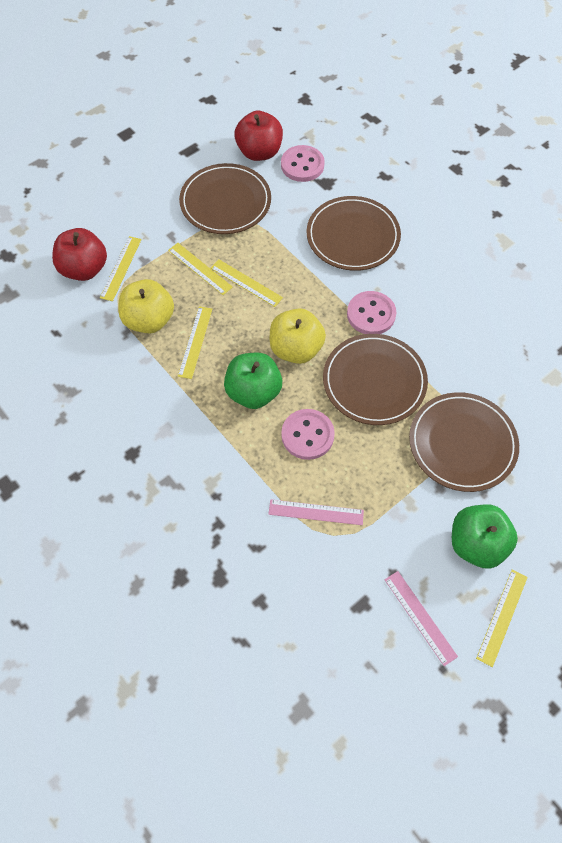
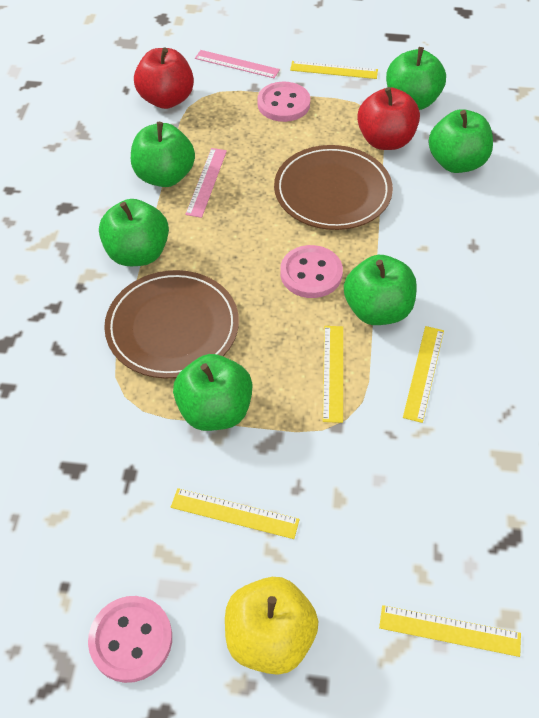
brown plate: [179,163,271,234] [306,196,401,271] [323,334,428,425] [409,392,519,492] = 4 -> [104,270,239,378] [274,145,393,230] = 2
green apple: [224,352,282,409] [452,504,518,569] = 2 -> [99,199,169,266] [131,122,195,187] [173,354,253,431] [344,255,417,325] [386,47,446,110] [429,109,493,173] = 6
yellow apple: [119,279,174,334] [270,308,326,364] = 2 -> [225,577,319,675] = 1

